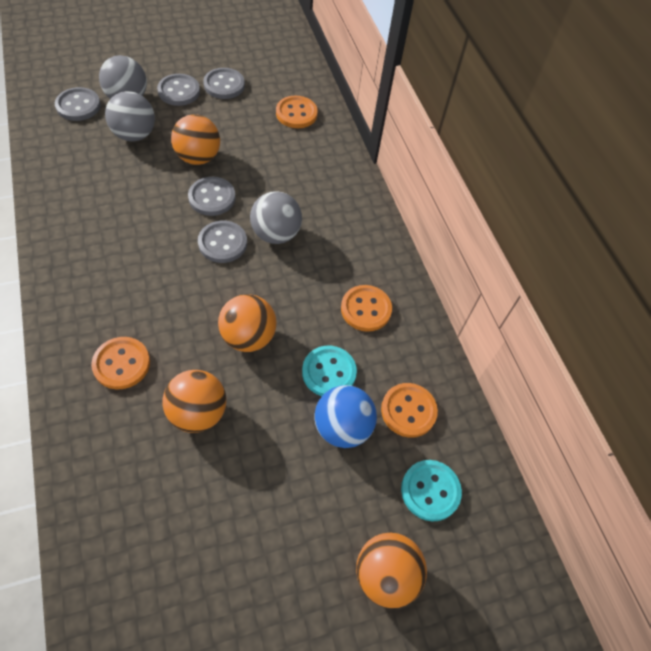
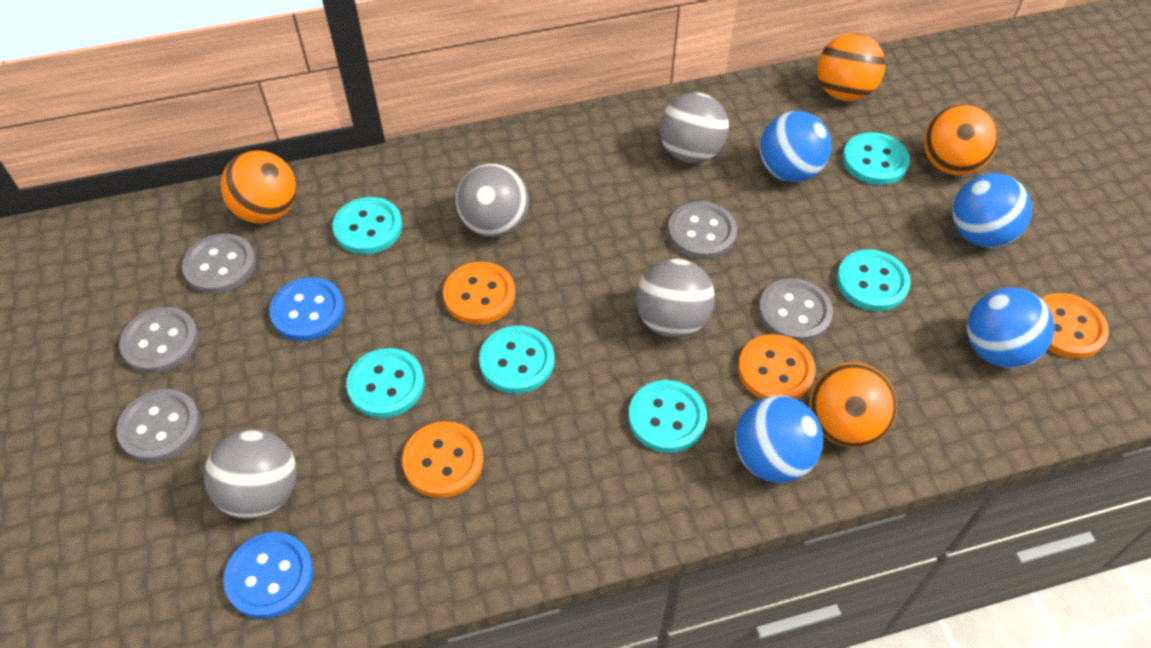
blue ball: [314,385,377,448] = 1 -> [735,396,823,483] [760,111,832,182] [952,173,1032,248] [967,288,1054,368] = 4
blue button: none = 0 -> [223,532,314,619] [269,277,345,341] = 2
grey ball: [99,55,147,99] [105,91,155,142] [250,191,302,244] = 3 -> [204,429,297,519] [456,163,529,237] [636,259,715,338] [659,92,729,163] = 4
turquoise button: [302,346,357,396] [401,460,462,522] = 2 -> [332,197,402,254] [346,348,424,418] [479,326,554,394] [628,380,707,453] [836,249,911,311] [843,132,910,185] = 6

